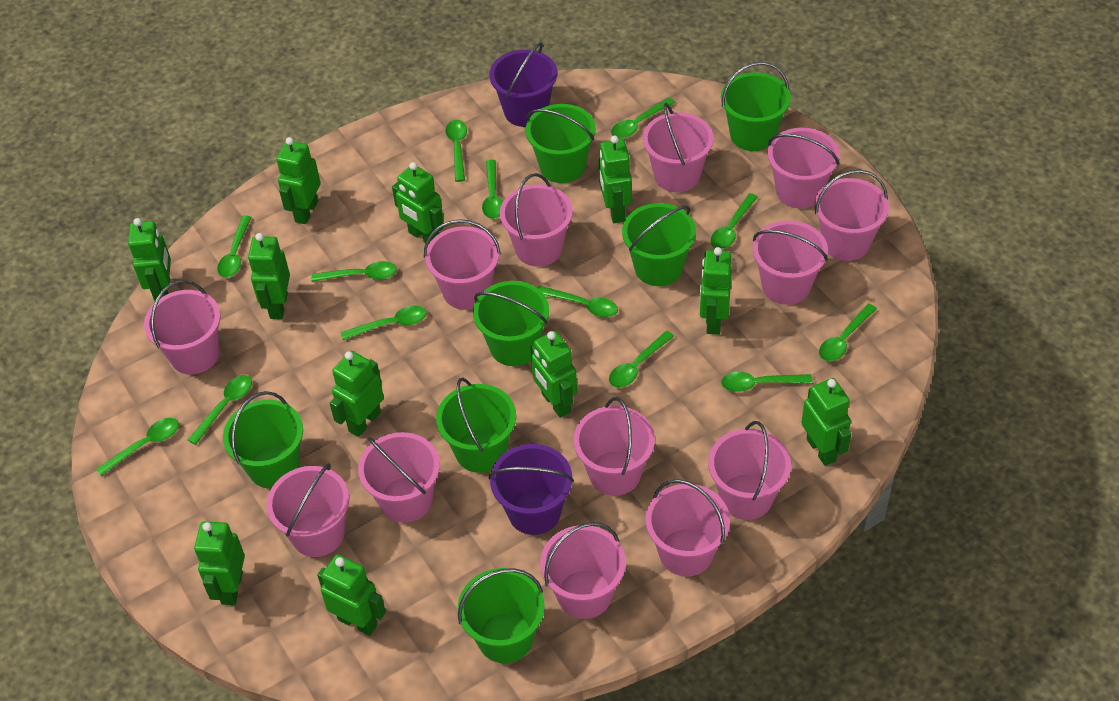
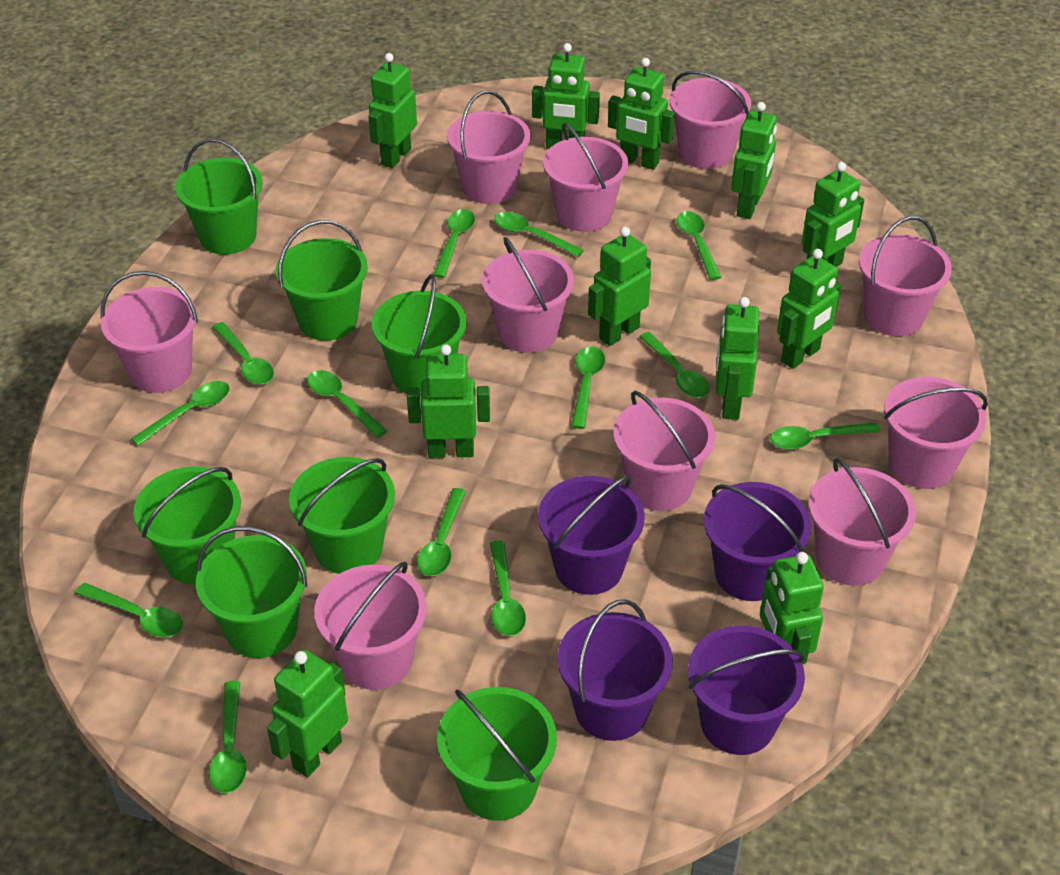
pink bucket: [144,280,221,375] [267,463,349,557] [358,432,440,523] [424,219,501,310] [500,173,573,267] [540,522,626,619] [573,397,655,496] [643,103,714,192] [646,479,730,576] [708,421,791,520] [753,220,828,305] [768,128,840,209] [815,170,889,261] = 13 -> [101,271,198,393] [314,562,427,690] [447,90,530,204] [482,237,574,353] [543,123,628,232] [613,391,715,511] [670,71,751,169] [809,458,916,586] [859,216,952,336] [884,377,988,489] = 10
purple bucket: [489,42,557,127] [489,444,574,535] = 2 -> [538,475,644,595] [557,599,673,741] [688,626,805,755] [704,482,812,601] = 4

